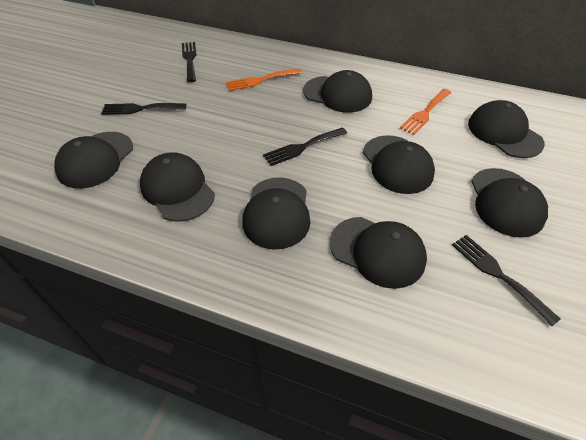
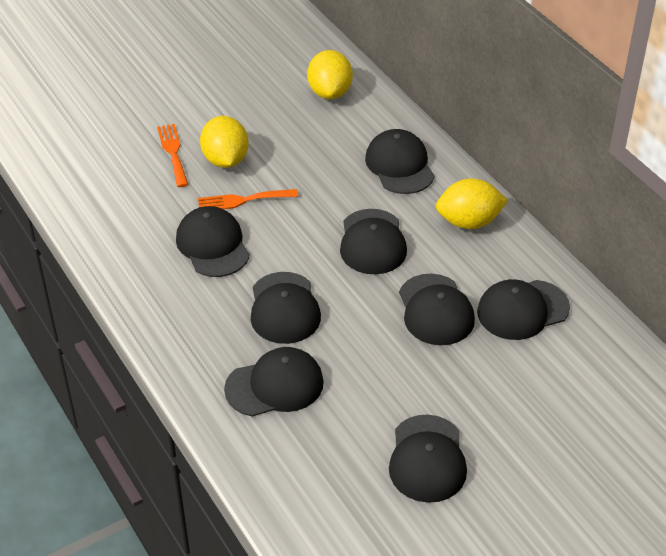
black fork: [101,103,186,115] [182,42,196,82] [263,127,347,166] [452,235,560,326] = 4 -> none = 0
yellow lemon: none = 0 -> [200,116,249,168] [307,50,353,99] [436,179,508,229] = 3

